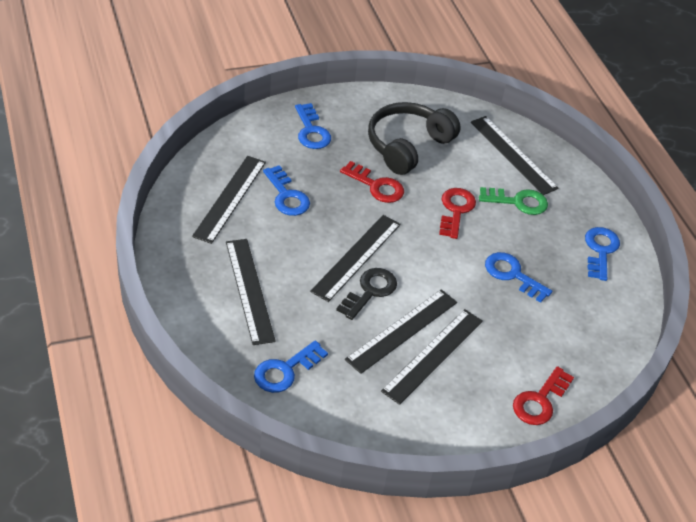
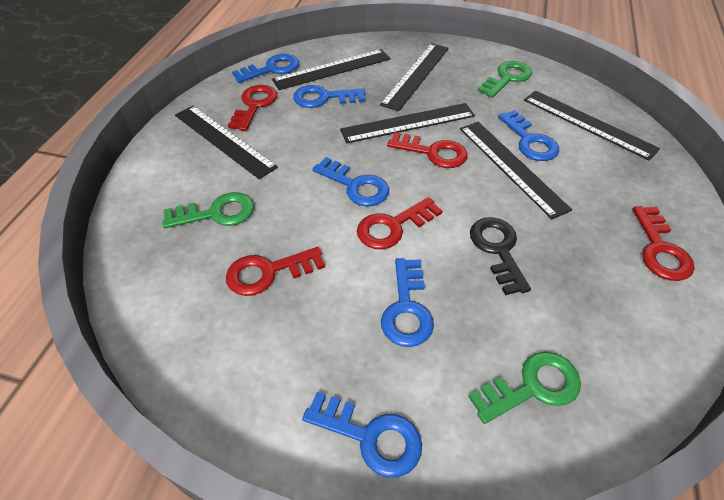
black headphones: [368,102,461,175] = 1 -> none = 0
blue key: [254,340,328,393] [263,165,310,216] [295,103,331,149] [485,252,552,303] [585,227,620,281] = 5 -> [232,54,299,83] [293,85,365,108] [302,392,422,478] [312,157,389,207] [381,258,434,347] [498,110,559,161] = 6
green key: [479,187,548,215] = 1 -> [162,192,254,229] [468,352,581,424] [477,61,532,98] = 3
red key: [340,161,404,203] [439,188,476,239] [513,366,574,425] = 3 -> [226,247,325,296] [228,85,277,131] [357,197,442,249] [387,132,468,168] [632,206,695,281] = 5

